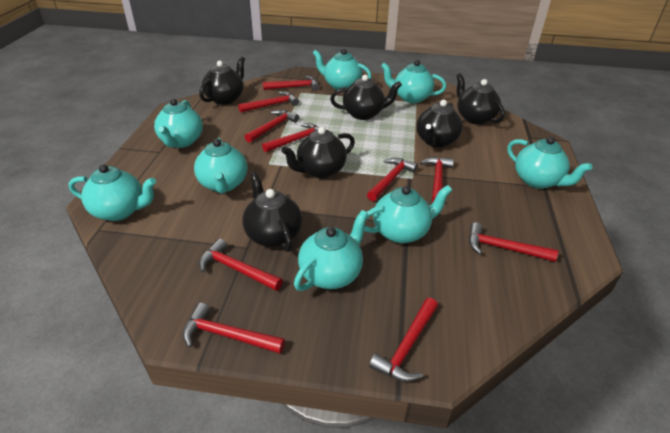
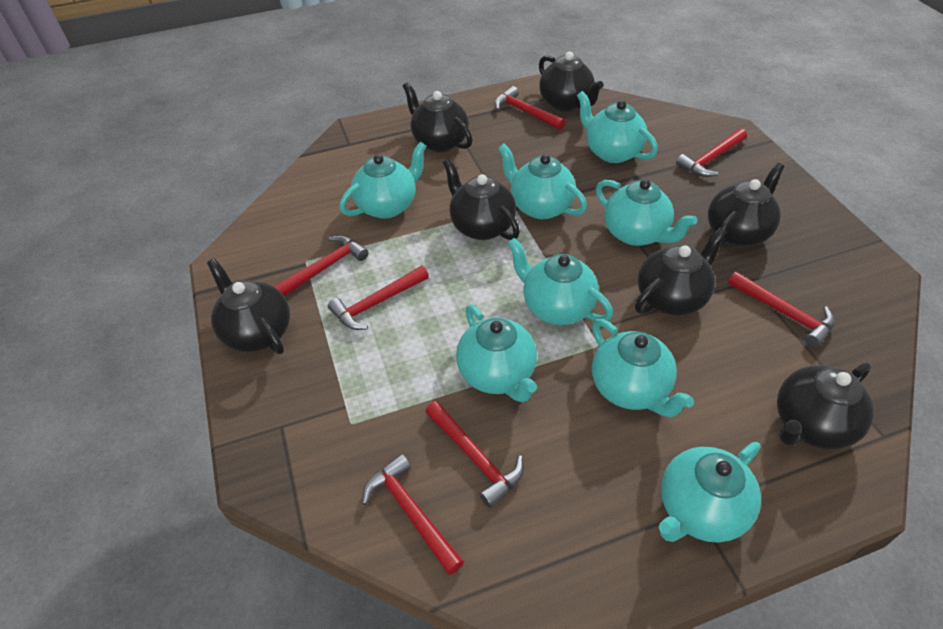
black teapot: [199,57,245,105] [242,172,302,252] [281,127,355,178] [330,75,402,120] [416,100,463,148] [456,73,505,125] = 6 -> [207,258,290,354] [403,82,473,153] [443,159,520,240] [539,52,604,112] [635,227,727,316] [708,163,785,247] [777,362,874,449] = 7
red hammer: [182,303,285,354] [199,238,283,291] [238,91,299,113] [245,110,299,143] [262,123,319,152] [263,76,319,90] [367,158,418,201] [369,298,438,382] [420,157,454,203] [469,222,558,262] = 10 -> [273,235,368,297] [328,266,429,330] [362,454,464,575] [425,401,524,508] [494,86,566,130] [676,128,747,177] [728,272,835,348] = 7

